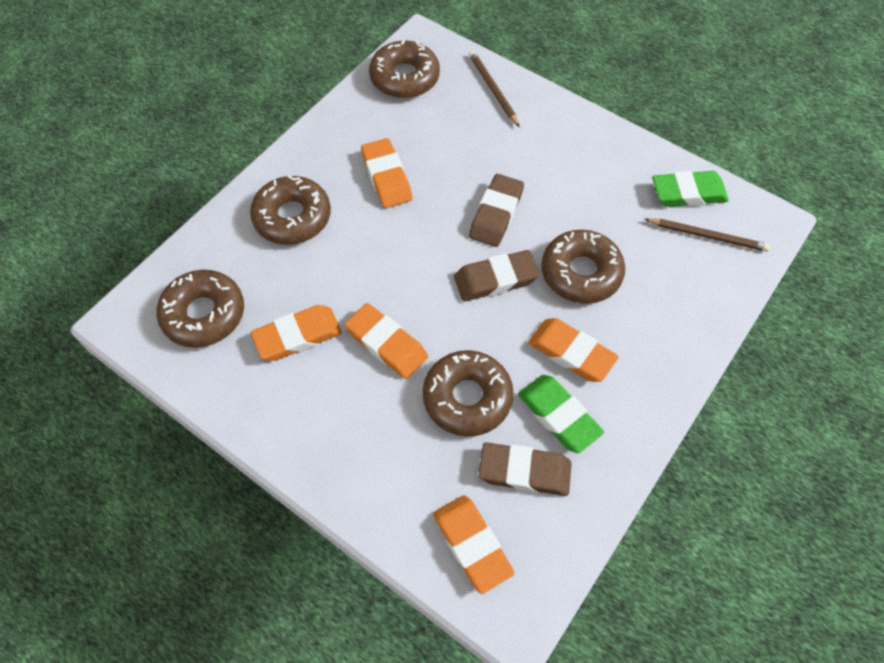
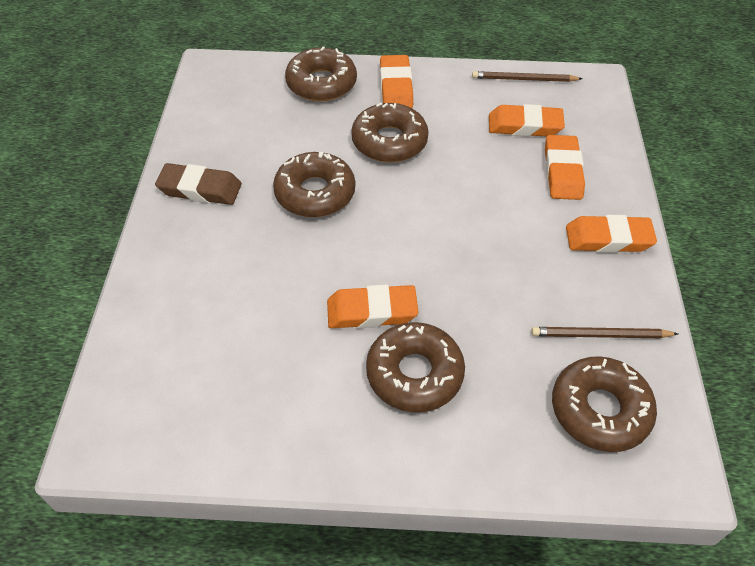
brown eraser: [454,250,540,301] [469,174,524,247] [479,442,572,496] = 3 -> [155,163,242,205] = 1
green eraser: [518,375,604,453] [652,171,729,207] = 2 -> none = 0

